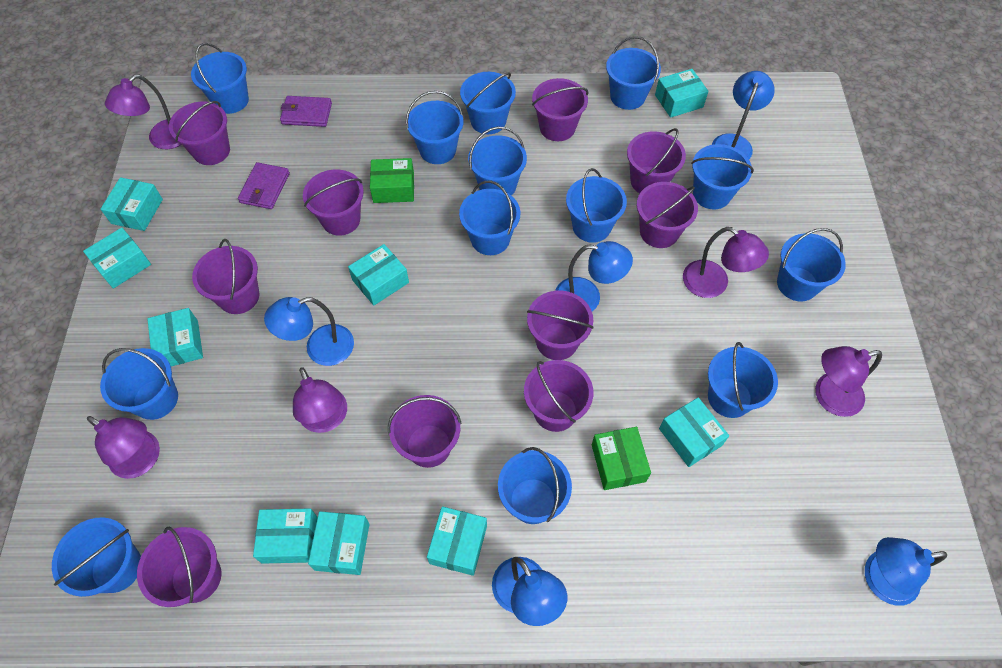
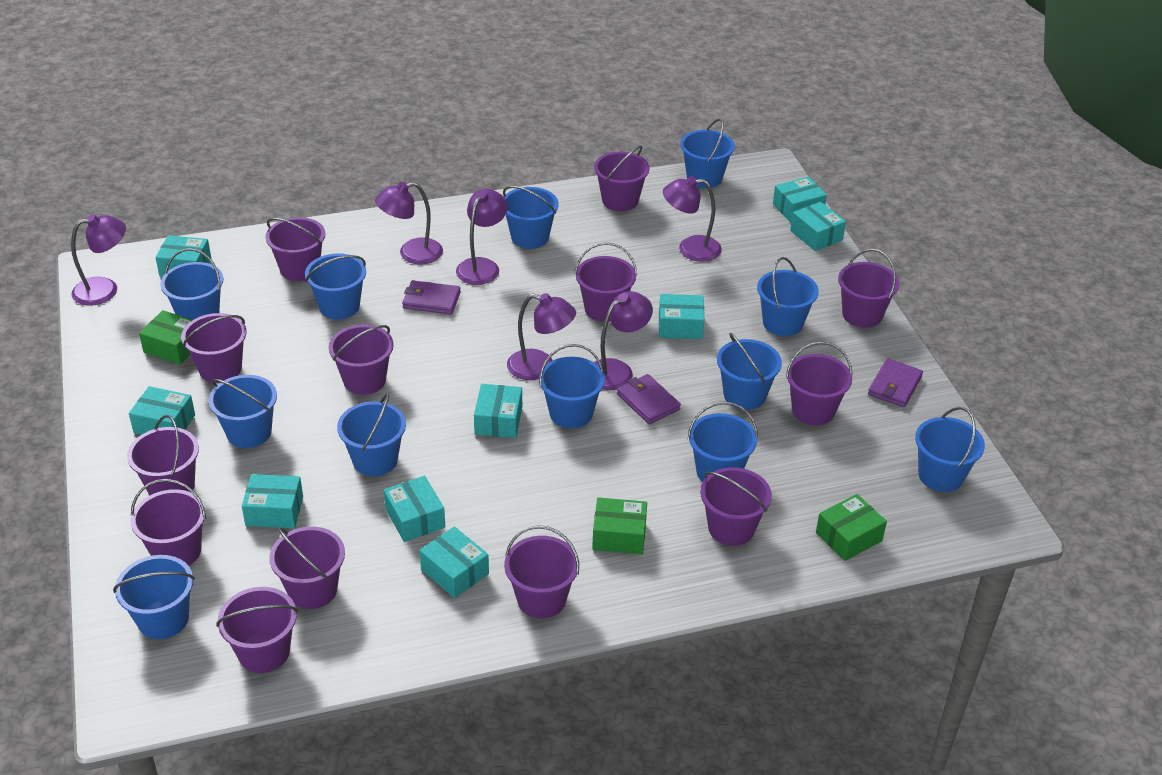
blue bucket: [52,517,141,597] [100,348,178,420] [191,43,249,114] [406,91,463,164] [459,181,520,255] [460,72,516,134] [468,127,527,196] [498,447,572,524] [566,168,627,243] [606,36,661,110] [691,144,754,209] [708,342,778,418] [777,228,846,301] = 13 -> [113,555,195,639] [160,248,223,320] [209,375,277,448] [305,253,366,320] [337,393,406,476] [503,186,558,249] [539,344,605,428] [680,118,735,188] [688,402,758,482] [717,333,782,410] [757,257,819,336] [915,407,985,492] = 12
blue lamp: [264,297,354,366] [492,557,567,626] [555,241,633,311] [712,71,775,159] [865,537,947,606] = 5 -> none = 0
green box: [370,158,414,203] [592,427,651,490] = 2 -> [139,310,192,365] [592,497,647,554] [816,494,887,561] = 3
purple bucket: [137,527,222,607] [169,101,230,165] [192,239,259,314] [303,169,364,236] [388,395,461,468] [524,360,593,432] [527,291,594,360] [532,78,589,141] [627,128,686,194] [637,182,698,248] = 10 -> [127,415,199,495] [131,479,206,566] [181,313,247,383] [216,587,298,673] [265,217,325,281] [269,527,345,609] [329,324,394,395] [504,525,579,618] [575,242,637,322] [594,145,650,211] [700,467,772,546] [786,342,853,425] [838,249,899,328] = 13
purple lamp: [87,416,160,479] [105,74,182,149] [293,367,347,433] [683,227,769,298] [815,346,882,417] = 5 -> [71,214,126,306] [375,182,443,264] [456,189,508,285] [507,293,576,380] [594,291,653,390] [663,176,722,262] = 6
purple wallet: [238,162,290,209] [280,96,332,127] = 2 -> [402,280,461,315] [617,374,681,424] [868,358,923,407] = 3

